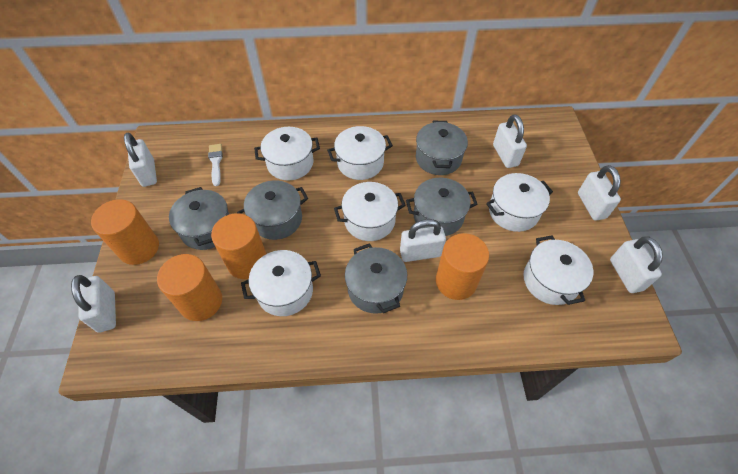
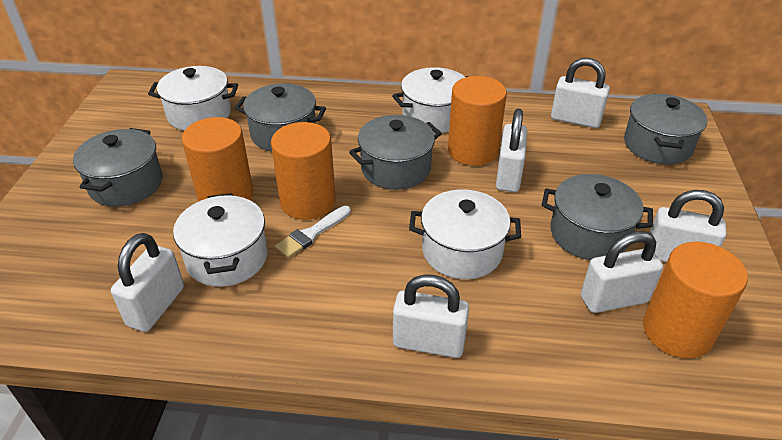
white pot: [241,250,321,316] [254,127,320,181] [327,126,393,180] [334,182,406,241] [486,173,553,232] [523,236,593,305] = 6 -> [148,66,238,131] [173,193,268,287] [392,67,469,133] [409,189,521,279] = 4

